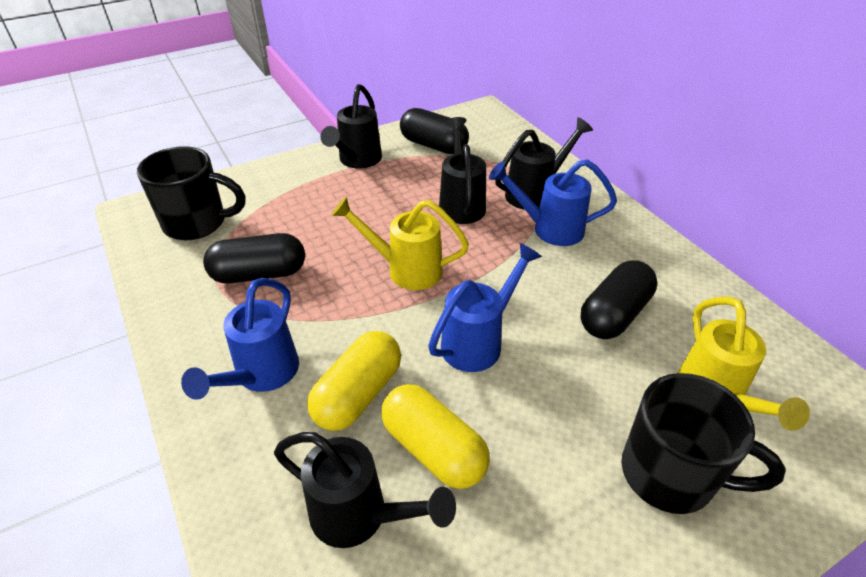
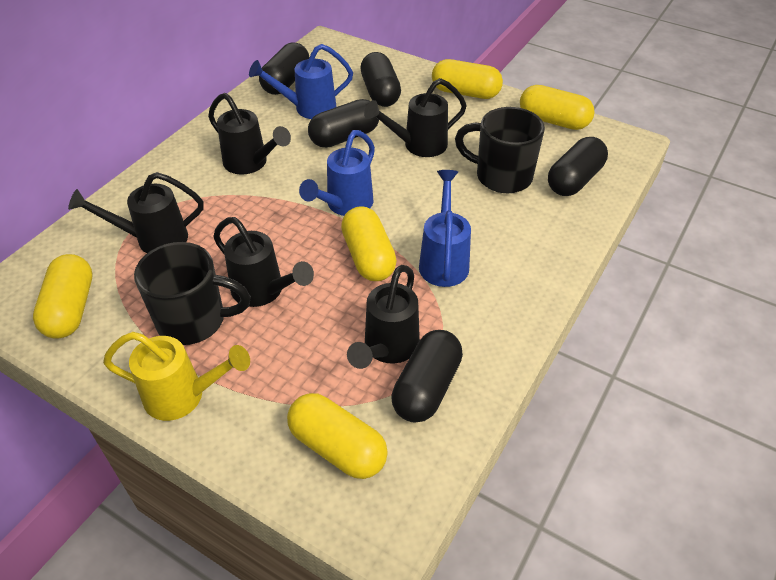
black capsule: [203,233,305,283] [400,108,469,154] [581,260,657,339] = 3 -> [259,43,309,95] [308,99,379,148] [360,52,401,107] [391,330,463,423] [548,137,608,196] = 5
black watering can: [274,432,456,548] [320,84,382,169] [439,117,486,224] [495,117,593,210] = 4 -> [68,172,204,253] [208,93,291,175] [213,217,314,307] [347,265,420,369] [364,78,467,157] = 5
yellow capsule: [307,331,401,431] [381,384,490,489] = 2 -> [33,254,92,339] [287,393,388,479] [341,206,397,281] [432,59,503,99] [520,85,595,130] = 5
yellow watering can: [332,197,469,290] [678,297,810,431] = 2 -> [103,332,250,421] = 1

